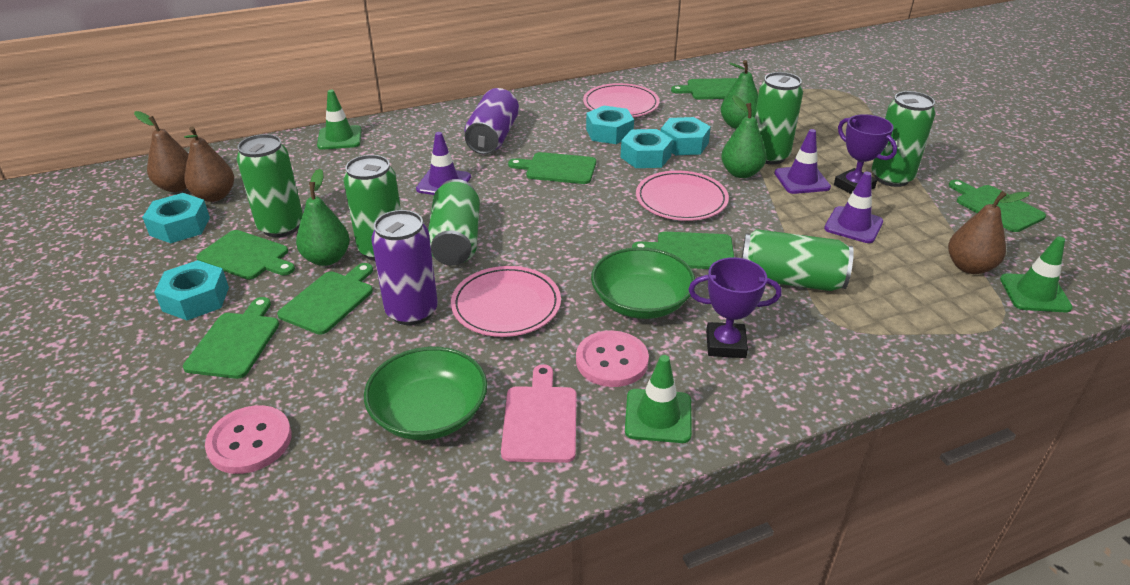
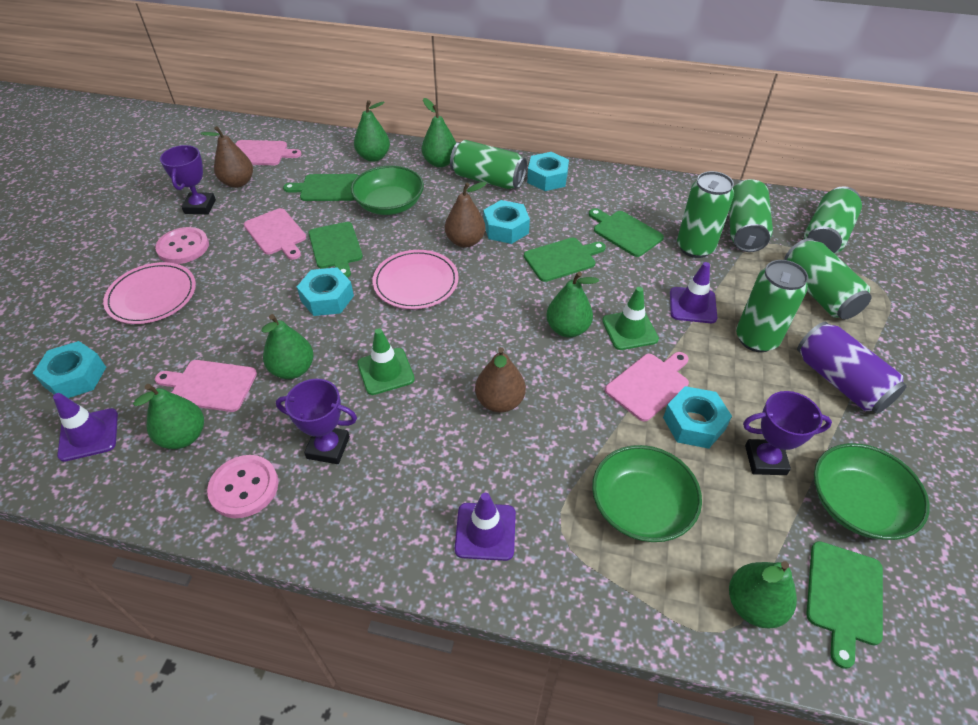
green bowl: [364,347,487,440] [591,247,695,319] = 2 -> [351,166,424,215] [592,445,702,542] [814,443,930,540] = 3
green cutting board: [183,297,279,379] [196,230,295,280] [277,263,373,335] [508,152,596,184] [632,232,734,269] [671,78,738,99] [949,180,1046,232] = 7 -> [283,174,359,201] [309,222,363,278] [524,238,606,282] [589,208,664,257] [806,541,883,669] = 5
green pear: [296,169,350,266] [721,60,758,129] [721,95,767,178] = 3 -> [133,384,204,449] [262,314,314,379] [354,100,390,162] [422,98,456,167] [546,272,599,337] [729,561,797,628] = 6
green traffic cone: [317,90,362,150] [625,355,692,443] [1000,236,1073,313] = 3 -> [357,328,415,395] [602,287,659,350] = 2
pink cutting board: [501,364,576,463] = 1 -> [155,360,257,412] [236,140,301,165] [244,208,306,260] [605,352,689,422] = 4
pink plate: [451,266,561,337] [583,83,660,117] [636,170,729,221] = 3 -> [103,262,196,324] [373,250,459,309] = 2
purple can: [371,210,438,325] [464,88,519,154] = 2 -> [797,322,907,414] = 1
purple trophy: [688,257,782,358] [834,114,897,194] = 2 -> [160,145,216,214] [276,379,357,464] [743,391,832,475] = 3

